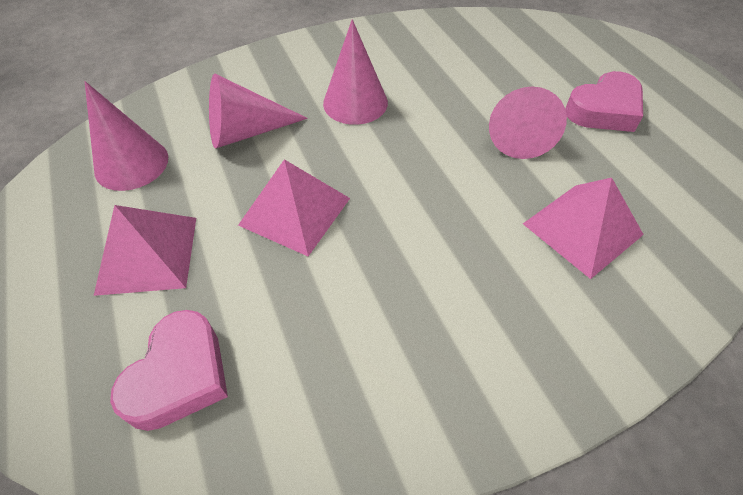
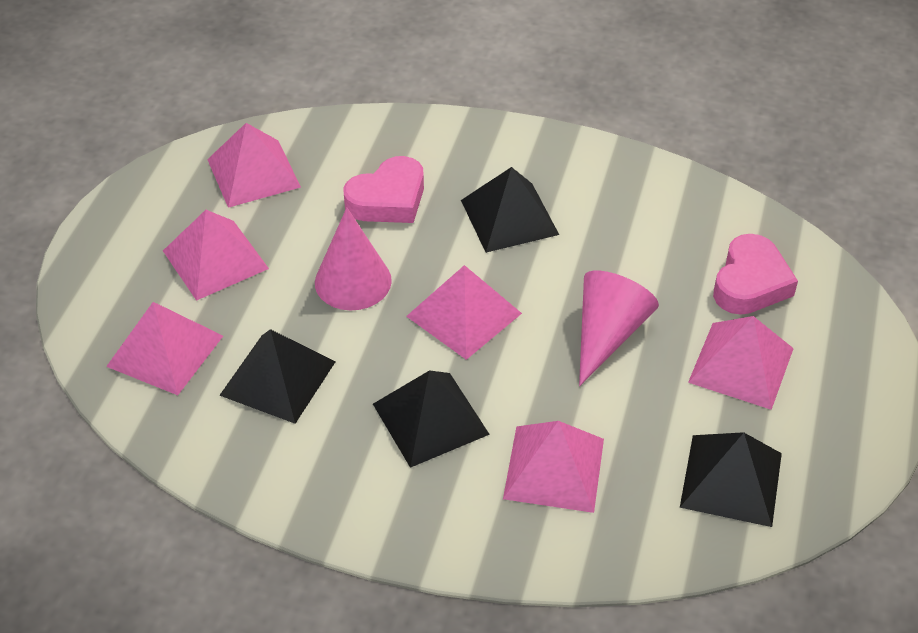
black pyramid: none = 0 -> [219,329,336,424] [373,370,490,468] [461,167,559,253] [680,432,782,527] = 4
pink cone: [85,81,168,191] [209,74,308,148] [323,19,388,125] [489,87,567,159] = 4 -> [315,207,392,311] [579,271,659,386] = 2
pink pyramid: [94,205,196,296] [238,159,350,256] [523,178,644,279] = 3 -> [106,302,223,395] [163,210,269,301] [207,123,301,208] [406,265,522,360] [503,421,604,513] [688,316,794,410] = 6

